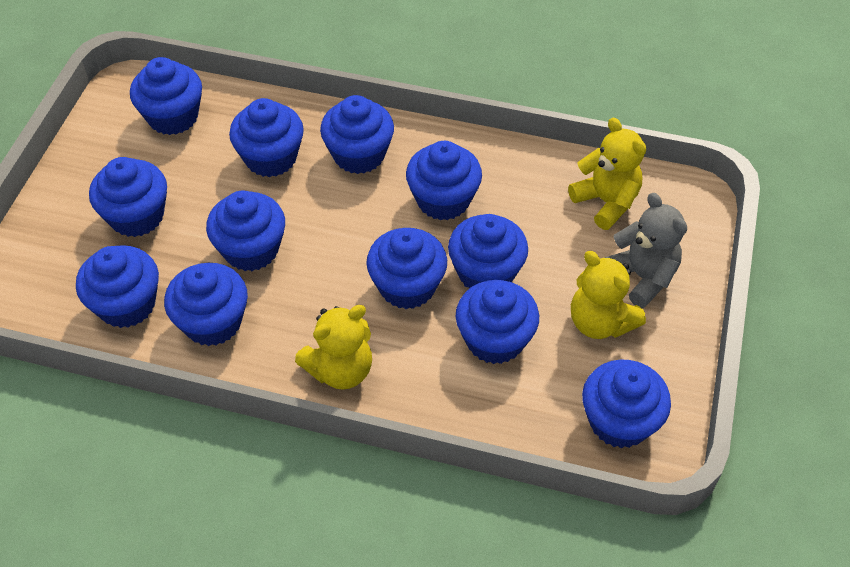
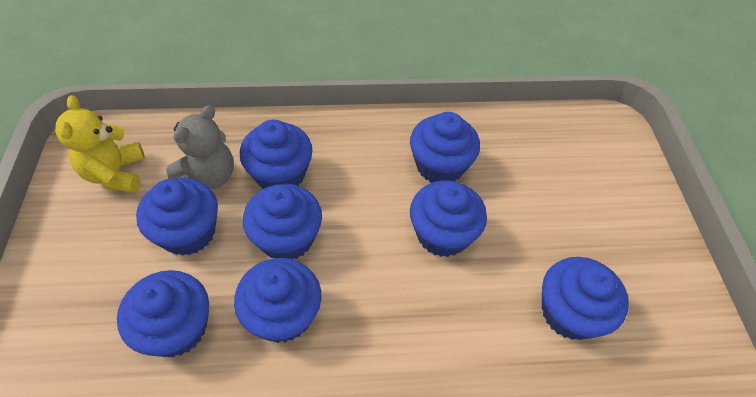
blue cupcake: [76,245,159,328] [89,157,167,237] [130,57,202,135] [164,263,248,346] [206,190,285,271] [229,98,304,177] [320,95,394,174] [366,228,447,309] [406,141,482,220] [448,214,528,289] [456,280,539,364] [582,360,671,448] = 12 -> [117,270,209,357] [136,178,218,256] [234,258,322,343] [240,120,313,189] [243,184,322,259] [410,112,480,183] [410,181,487,257] [542,257,629,340] = 8
yellow teddy bear: [295,305,372,390] [568,118,646,230] [571,251,646,339] = 3 -> [55,95,145,193] = 1

